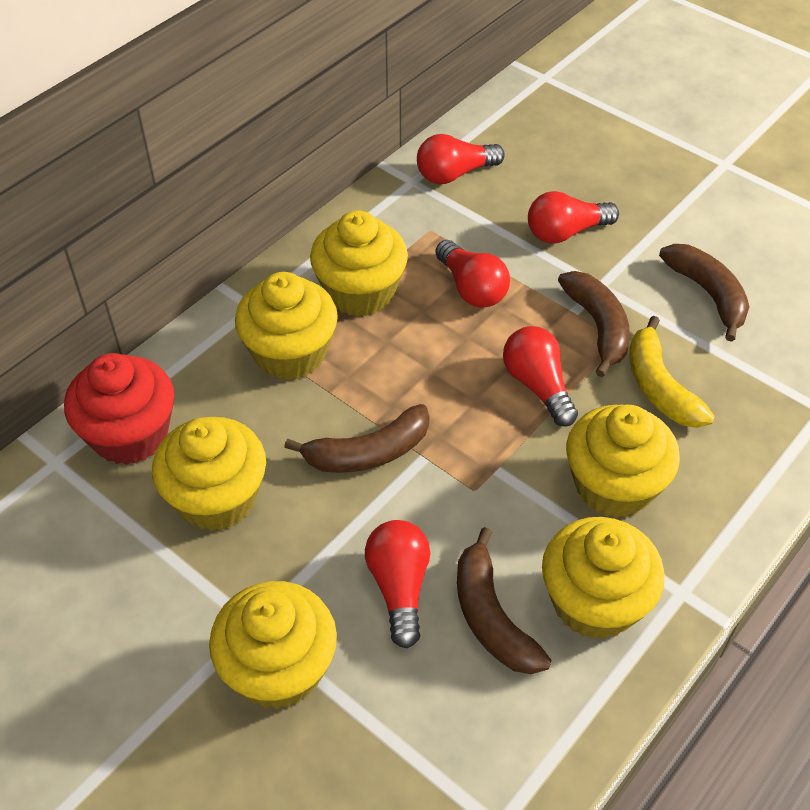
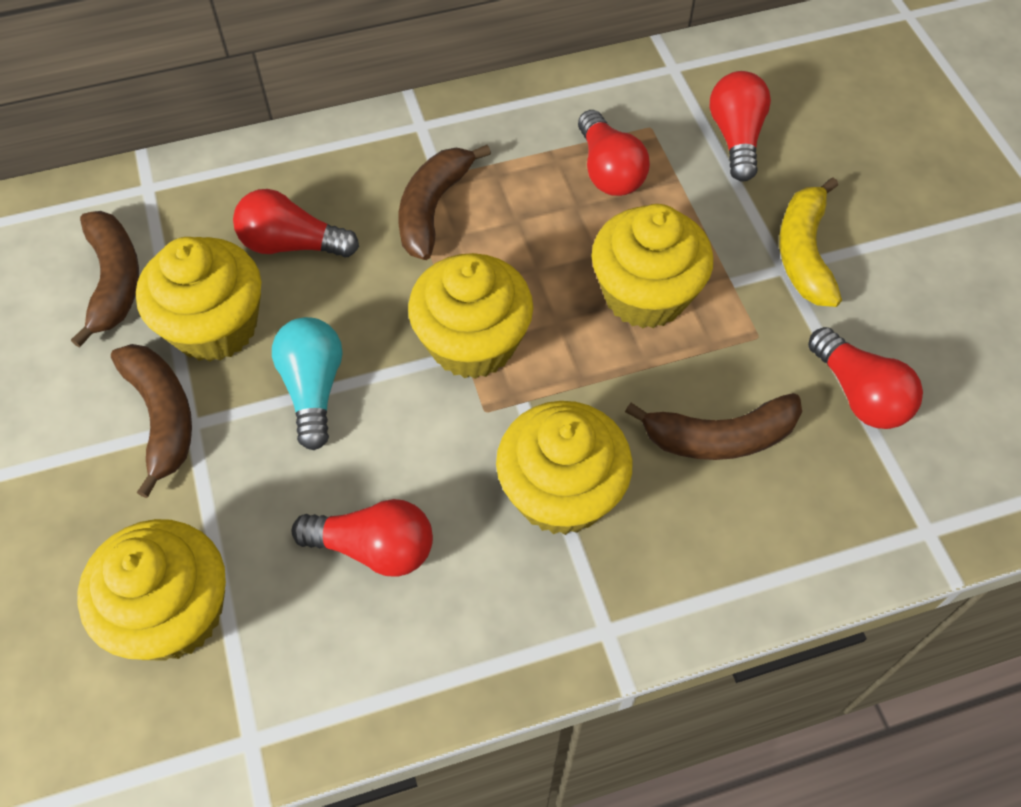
red cupcake: [64,353,174,465] = 1 -> none = 0
turquoise light bulb: none = 0 -> [272,317,342,450] = 1
yellow cupcake: [152,417,266,531] [209,581,337,709] [235,272,338,380] [310,210,408,317] [542,517,665,639] [566,405,680,518] = 6 -> [77,519,226,660] [136,237,261,362] [408,253,533,379] [496,401,633,535] [591,204,713,328] = 5

